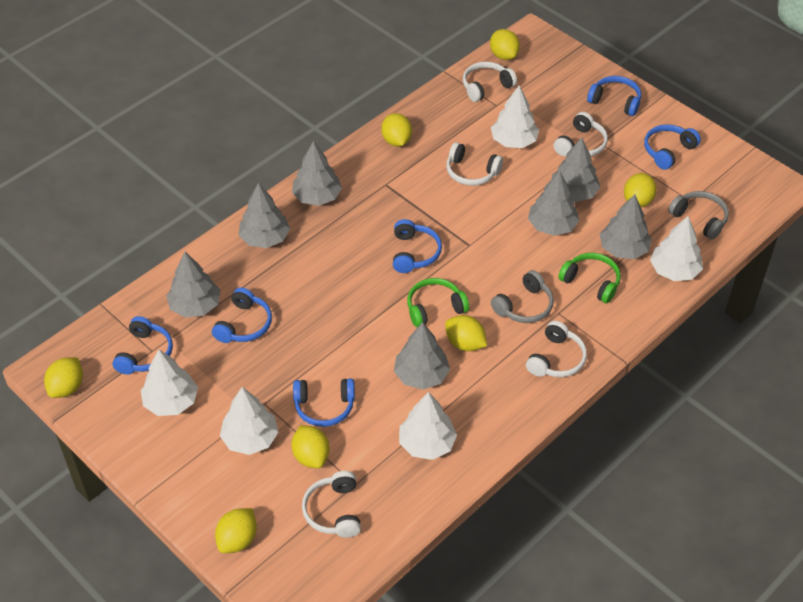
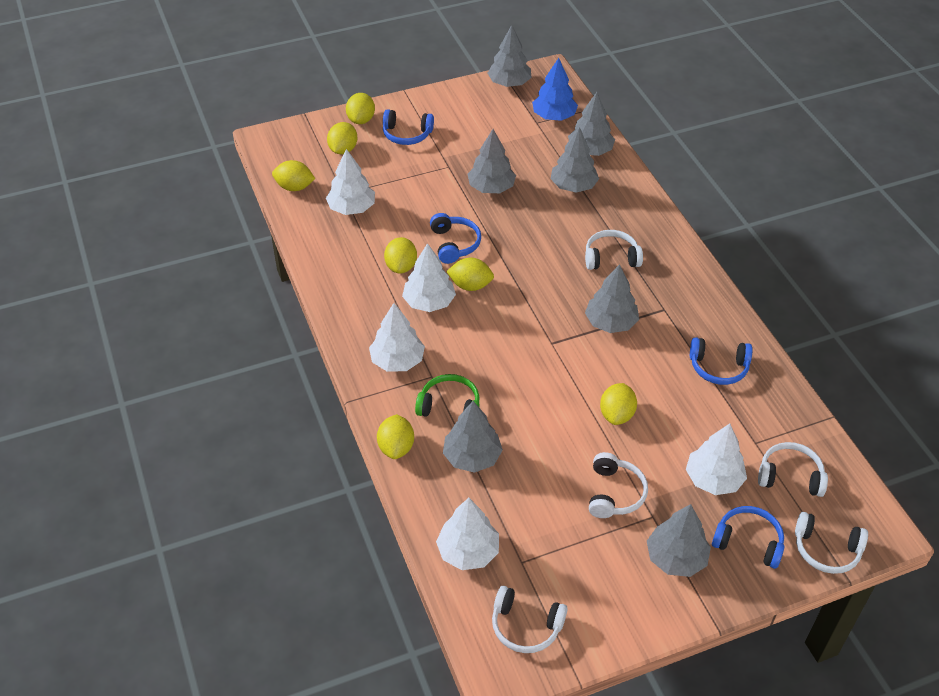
blue headphones: [112,316,173,375] [212,287,272,343] [293,378,355,427] [393,219,442,273] [587,76,641,116] [644,124,701,170] = 6 -> [383,109,434,145] [430,213,481,264] [690,337,752,385] [712,506,784,569] = 4
blue tree: none = 0 -> [532,58,578,121] = 1
green headphones: [407,278,469,327] [558,253,621,303] = 2 -> [415,374,480,417] = 1
grey headphones: [491,270,554,323] [668,191,729,240] = 2 -> none = 0

